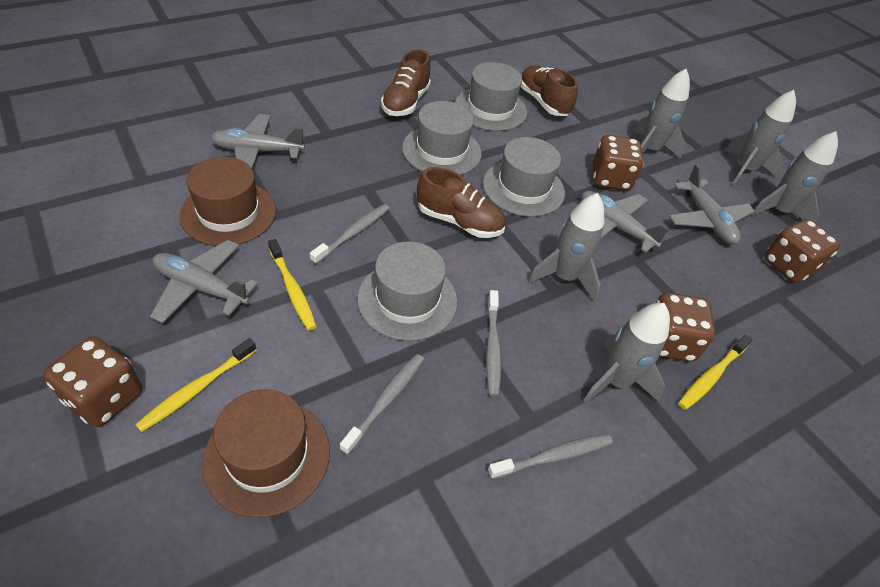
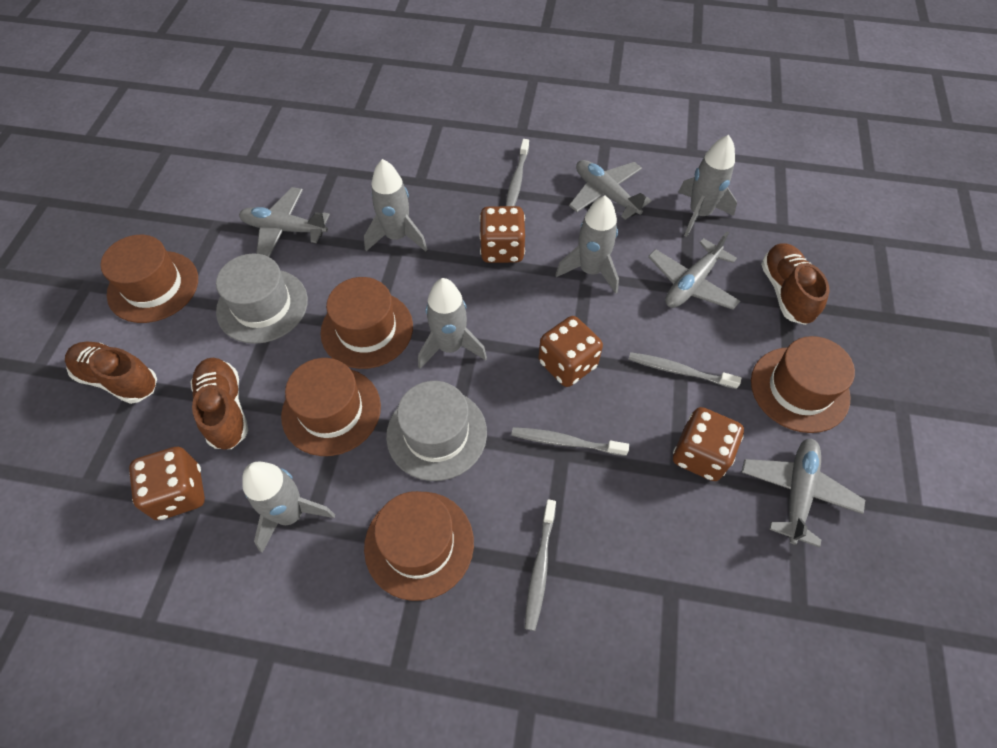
brown hat: [180,157,276,246] [202,389,330,518] = 2 -> [100,235,198,323] [281,358,381,456] [320,277,413,369] [364,491,474,601] [751,336,855,433] = 5
grey hat: [357,242,457,341] [402,101,482,175] [455,62,527,131] [483,137,565,217] = 4 -> [216,253,308,344] [386,381,487,481] = 2
yellow toothbrush: [136,338,257,432] [268,239,317,330] [678,335,752,410] = 3 -> none = 0

